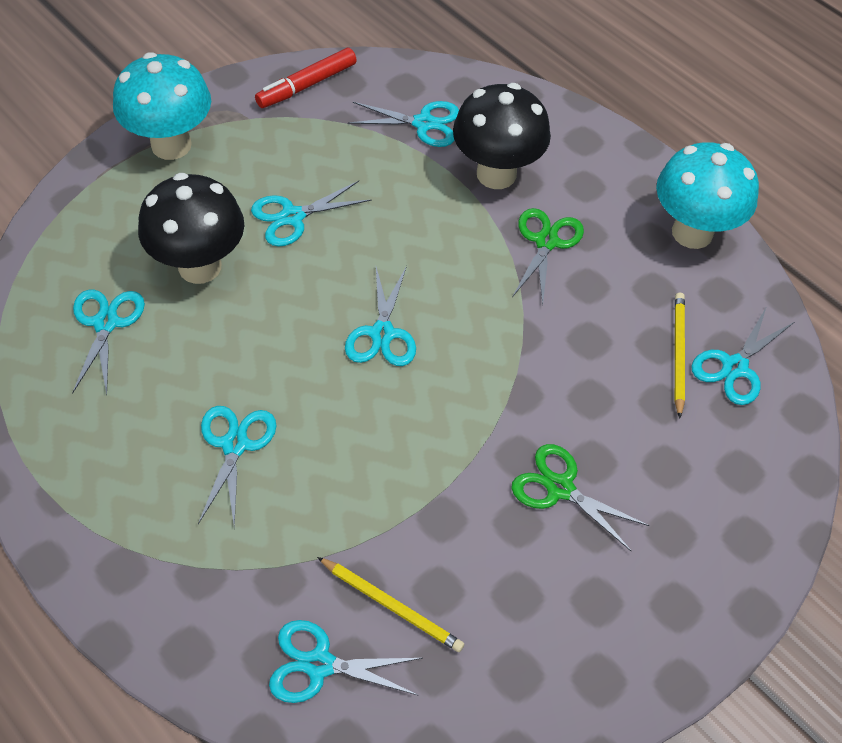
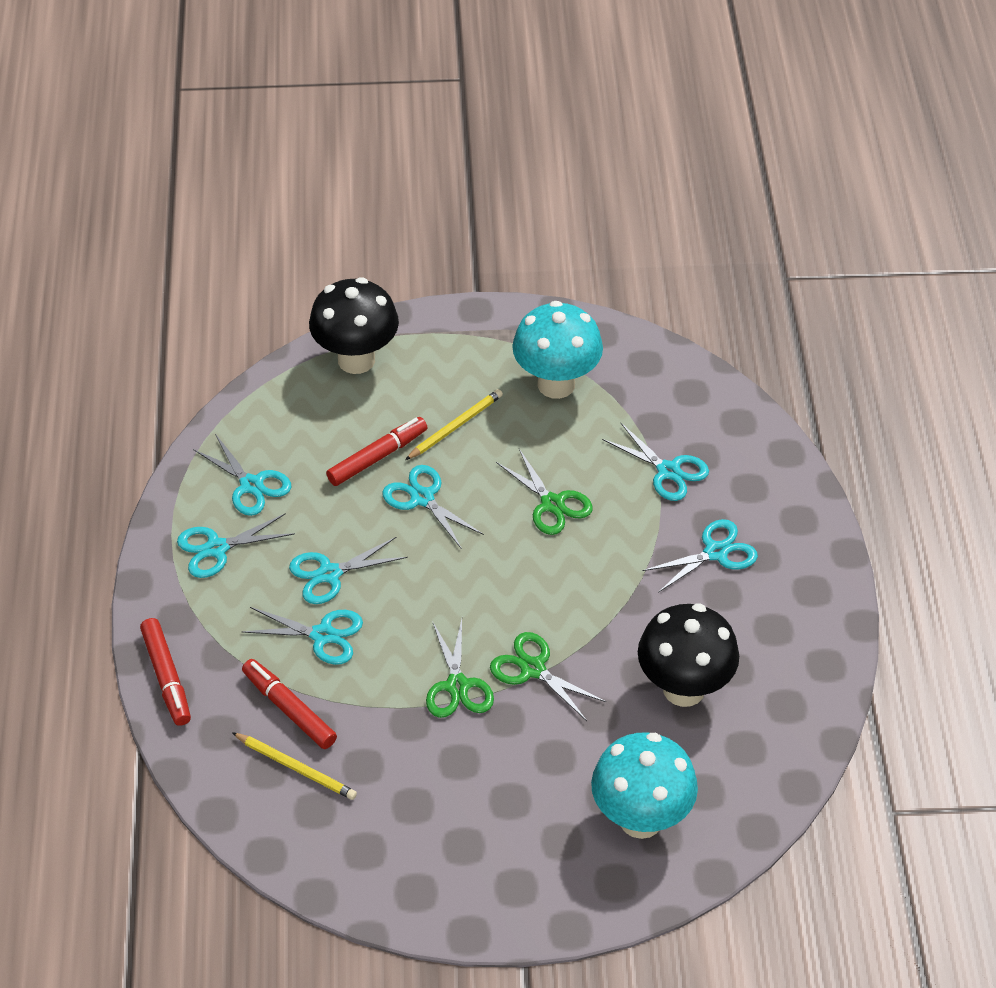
green scissors: [511,444,650,552] [512,208,584,305] = 2 -> [426,619,494,718] [490,632,606,721] [496,449,593,535] = 3
red marker: [255,48,357,108] = 1 -> [140,618,191,726] [242,659,337,749] [326,417,428,486] = 3

